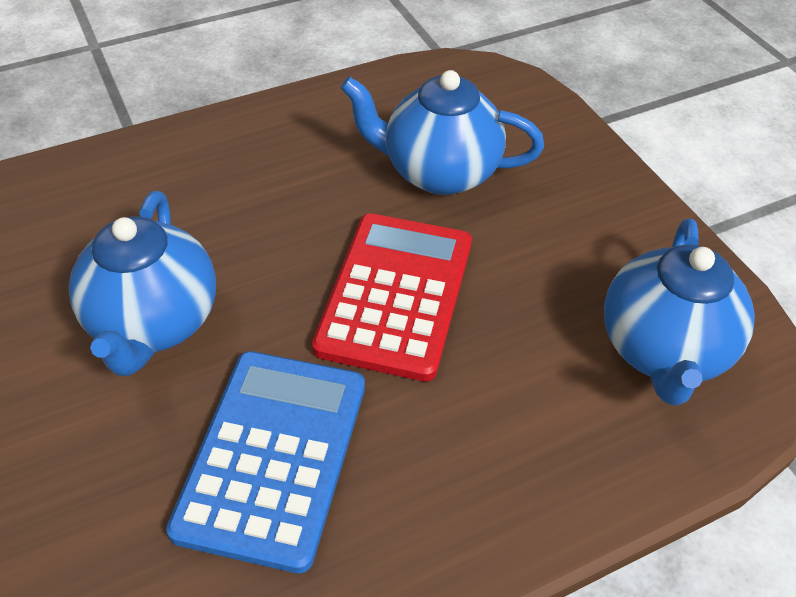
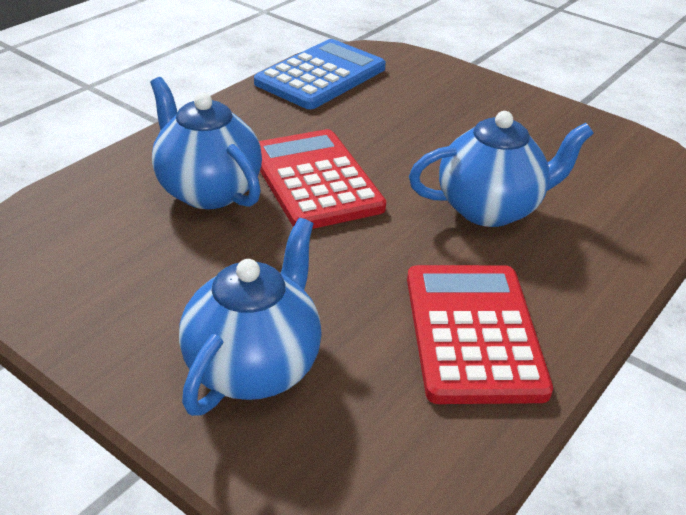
red calculator: [312,213,472,382] = 1 -> [259,129,386,229] [407,265,553,404] = 2

